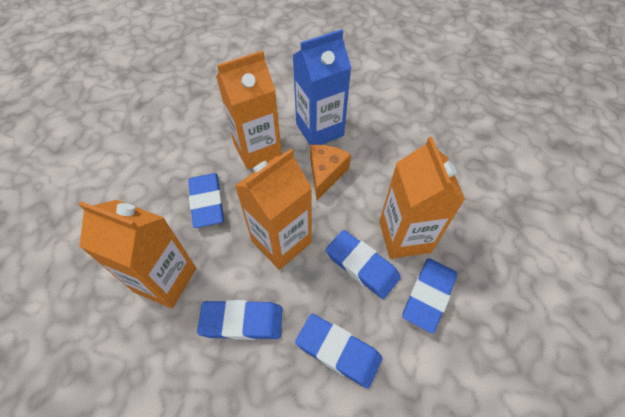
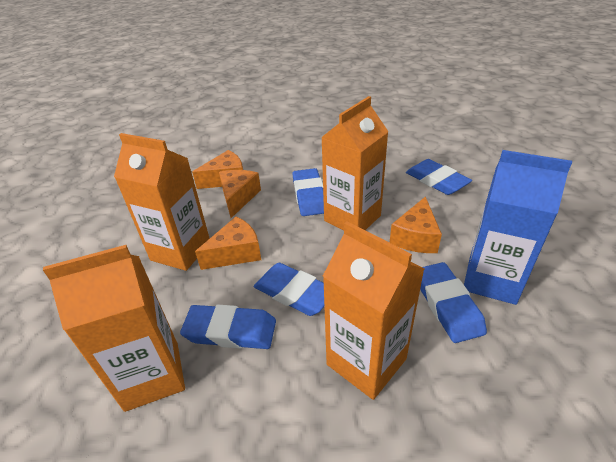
orange cheese: [310,145,351,200] = 1 -> [192,150,243,189] [195,216,261,270] [219,170,261,218] [390,196,442,253] = 4

